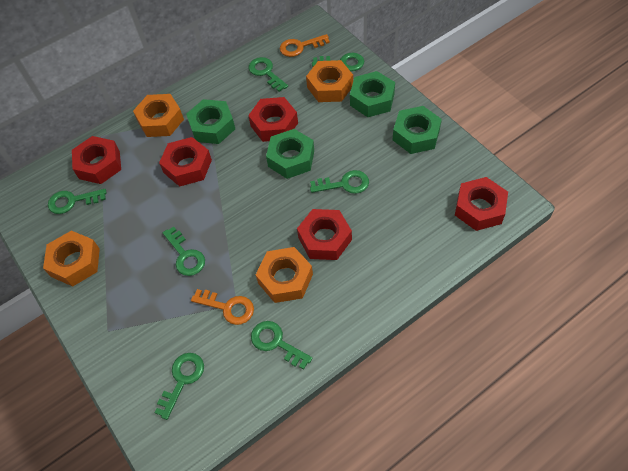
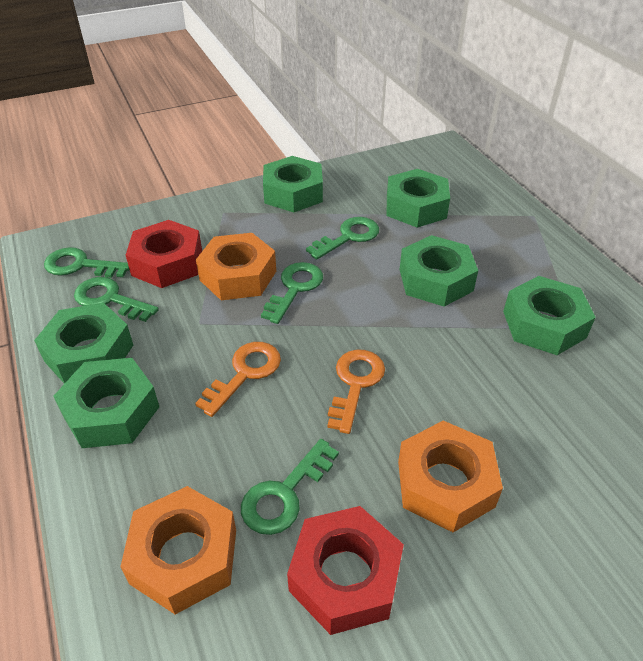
green key: [48,189,107,214] [154,353,204,420] [163,226,205,276] [249,57,288,92] [251,321,313,370] [310,170,369,194] [312,53,364,71] = 7 -> [44,247,129,278] [74,277,159,322] [241,439,339,535] [261,262,323,324] [306,217,379,260] = 5
green nut: [186,99,235,144] [266,129,314,179] [350,71,395,117] [393,106,442,154] = 4 -> [34,303,133,384] [53,358,159,448] [263,156,323,212] [387,169,450,228] [399,235,478,307] [503,276,596,355] = 6
orange nut: [43,231,100,287] [133,94,184,137] [256,247,313,303] [306,60,353,102] = 4 -> [120,486,236,615] [196,233,276,300] [398,421,503,532] = 3
red nut: [72,136,121,184] [159,137,212,187] [248,97,298,142] [297,209,352,260] [455,177,508,231] = 5 -> [126,220,202,288] [287,506,404,635] = 2

